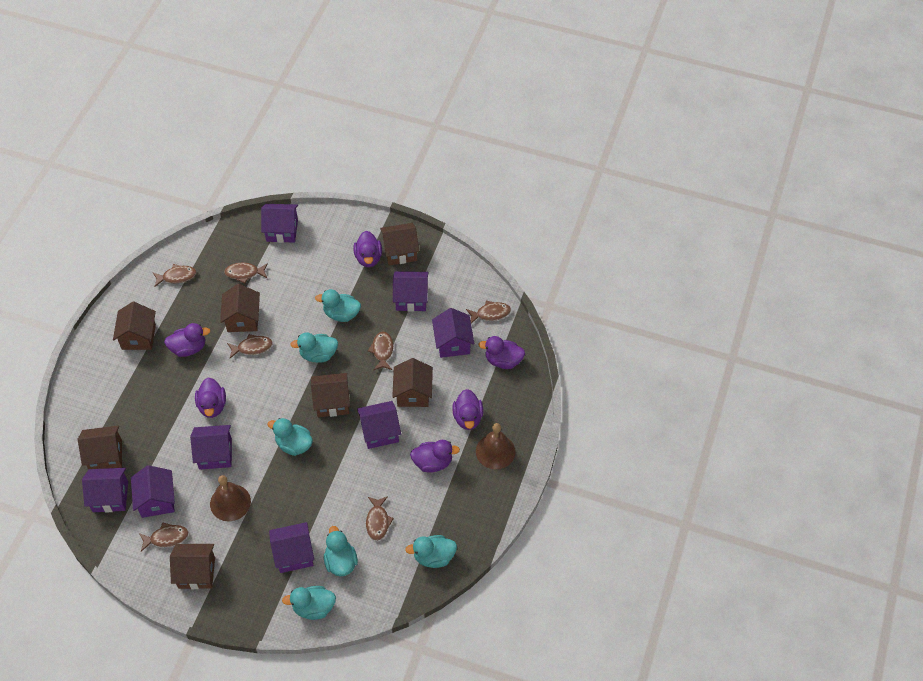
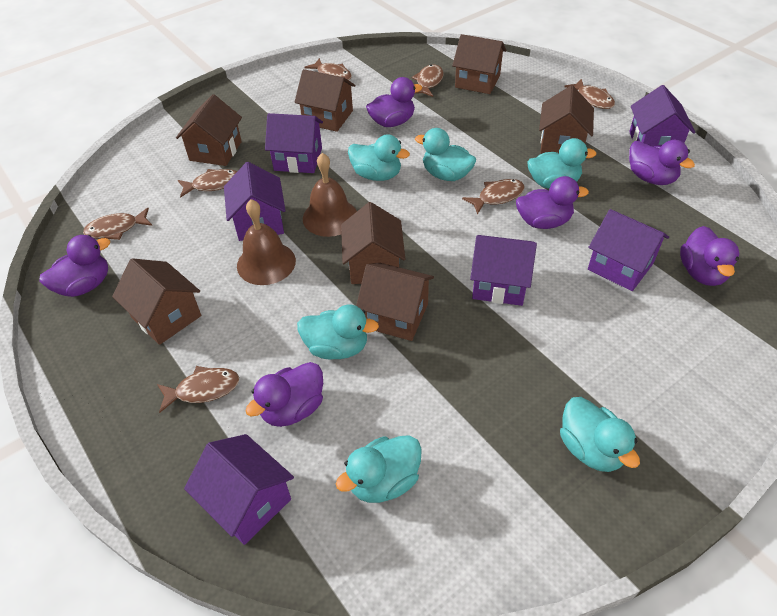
purple house: [82,468,128,512] [131,465,175,518] [190,425,232,470] [261,204,298,243] [269,522,314,573] [357,401,401,449] [393,271,429,312] [432,308,475,358] = 8 -> [184,434,294,545] [224,162,286,241] [265,113,323,173] [470,235,537,306] [588,209,669,291] [629,85,695,146] = 6

